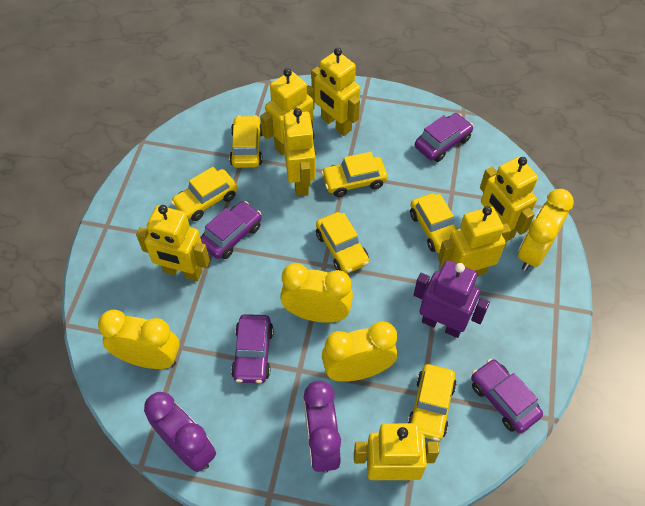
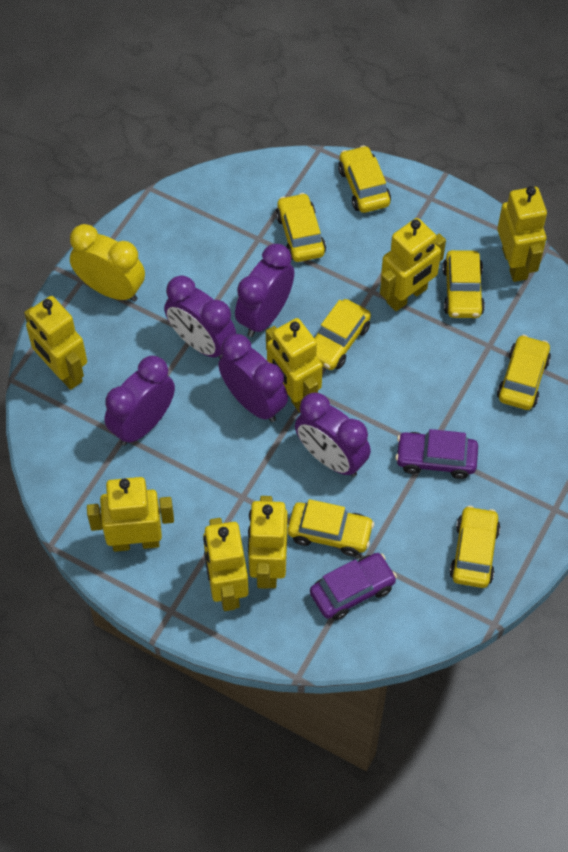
purple car: [200,201,262,259] [231,314,274,383] [415,113,474,162] [471,359,543,433] = 4 -> [310,553,397,620] [395,429,478,479] = 2
purple clock: [144,392,216,472] [303,381,341,473] = 2 -> [105,356,175,446] [164,275,236,359] [218,334,288,422] [235,244,294,337] [295,392,371,477] = 5
purple robot: [414,260,490,338] = 1 -> none = 0
yellow car: [171,167,238,221] [229,115,263,168] [316,212,369,274] [321,152,388,197] [407,364,457,441] [410,193,457,253] = 6 -> [276,193,326,262] [288,499,374,556] [314,299,371,370] [338,145,391,213] [442,250,485,318] [449,506,501,588] [497,335,551,410] = 7
yellow clock: [98,310,180,369] [280,263,353,323] [322,321,398,382] [518,189,574,271] = 4 -> [70,224,145,302] = 1

